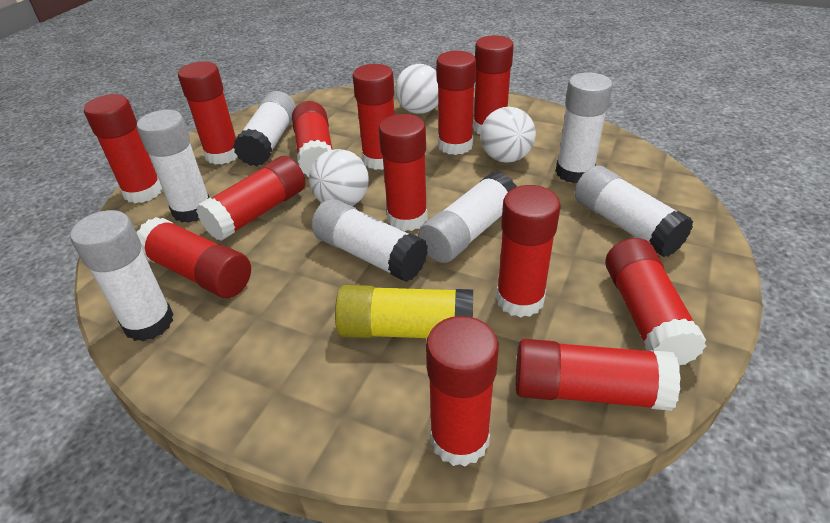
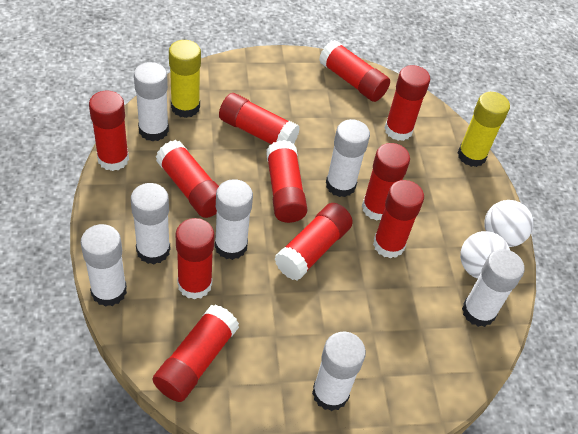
red glue stick: [84,94,162,203] [136,217,251,298] [178,62,238,165] [196,156,305,241] [292,101,333,177] [353,64,395,170] [379,114,428,231] [426,316,499,467] [436,51,476,155] [473,35,514,134] [496,185,561,317] [516,339,681,411] [605,238,706,365] = 13 -> [89,90,129,171] [153,304,239,402] [156,140,219,218] [176,218,215,300] [219,93,300,145] [266,140,308,223] [275,203,353,280] [319,40,390,102] [362,143,410,221] [373,180,424,258] [384,65,430,141] = 11
white ball: [309,149,369,206] [395,64,438,114] [480,107,536,163] = 3 -> [460,231,510,279] [484,200,533,247] = 2
yellow glue stick: [335,285,473,338] = 1 -> [169,40,201,118] [458,92,510,167] = 2

